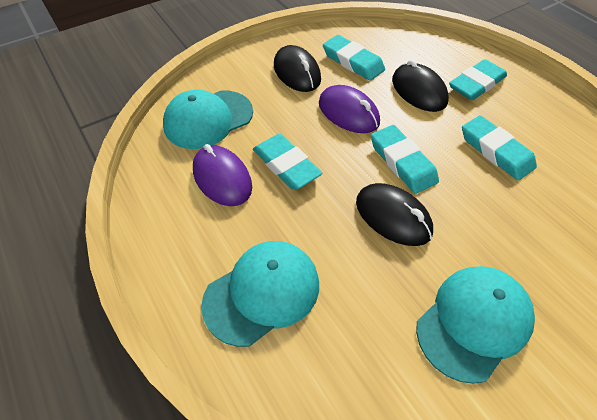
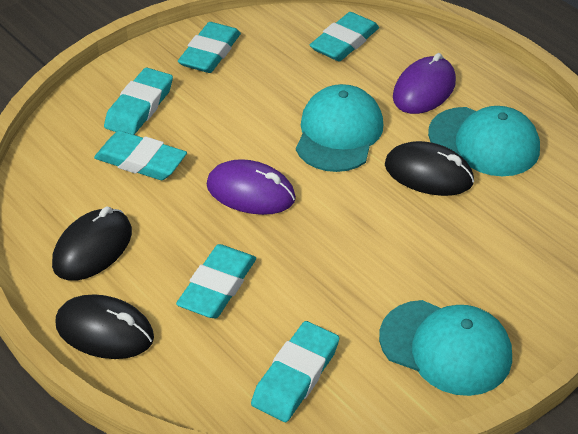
turquoise eraser: [253,134,322,190] [323,35,385,81] [371,125,439,194] [449,59,507,100] [462,115,537,181] = 5 -> [94,131,187,180] [104,68,173,135] [176,244,256,318] [178,22,241,73] [251,321,339,422] [310,12,379,61] = 6

